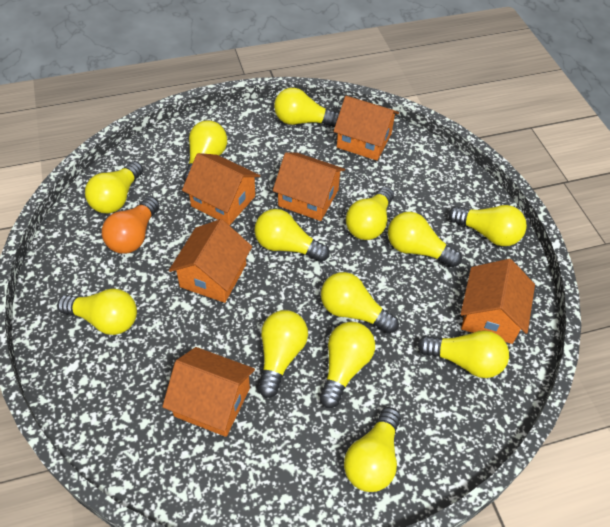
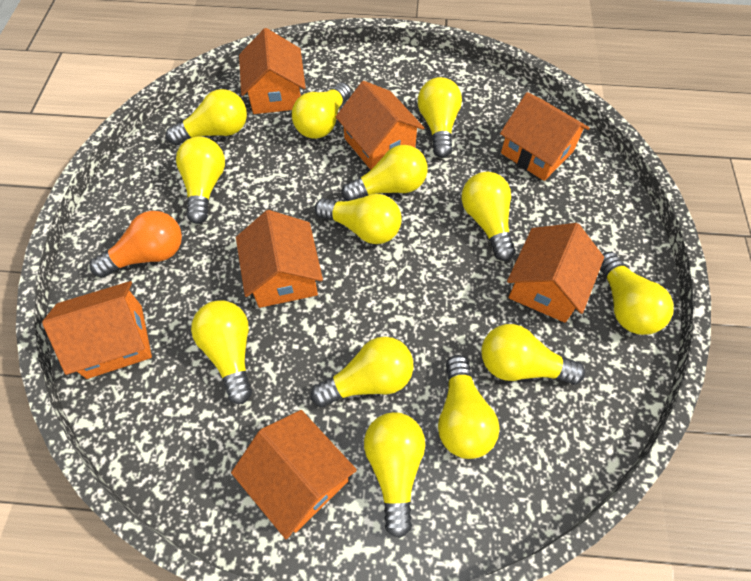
orange house: [162,347,255,437] [169,219,252,303] [182,153,260,225] [273,152,345,221] [333,96,399,161] [461,259,535,344] = 6 -> [42,281,152,379] [231,410,357,539] [236,210,323,308] [239,28,306,114] [336,81,424,170] [500,92,590,181] [507,223,604,323] = 7

